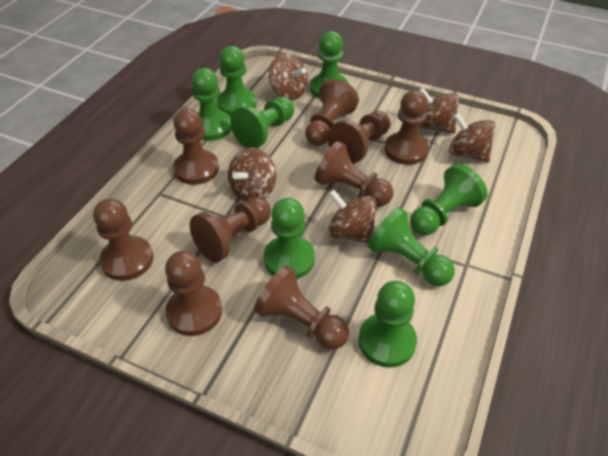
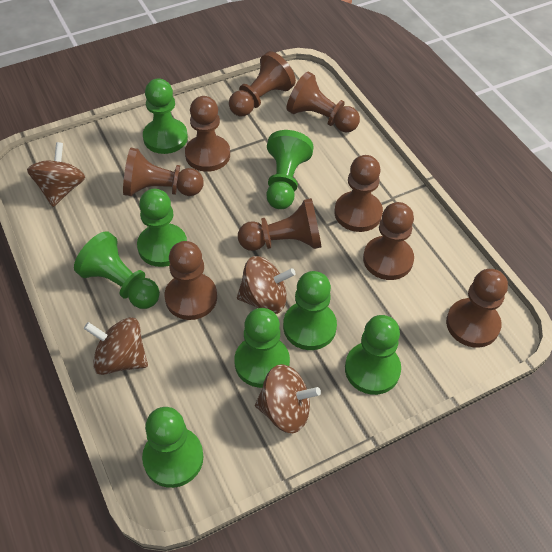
brown spinning top: [228,148,276,202] [269,53,308,100] [328,189,376,243] [419,88,459,134] [449,113,496,163] = 5 -> [27,142,85,207] [84,317,148,375] [237,256,296,314] [255,364,321,433] = 4

